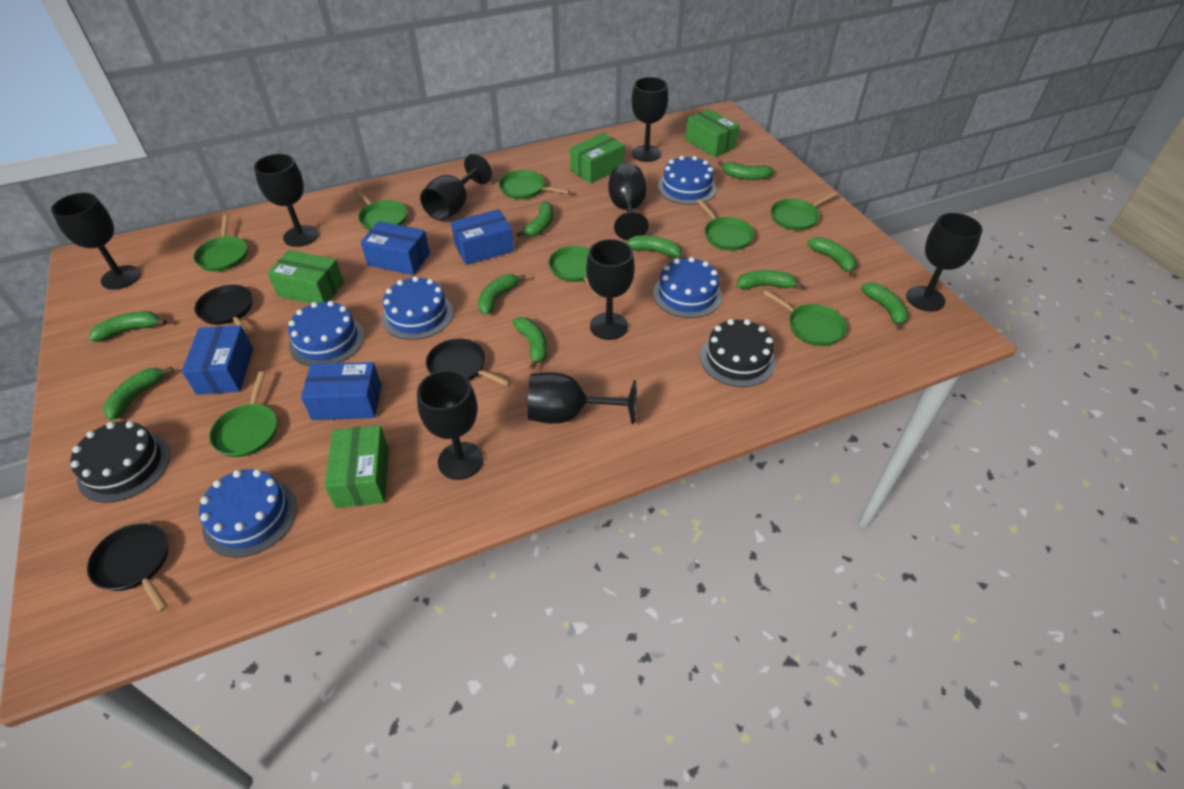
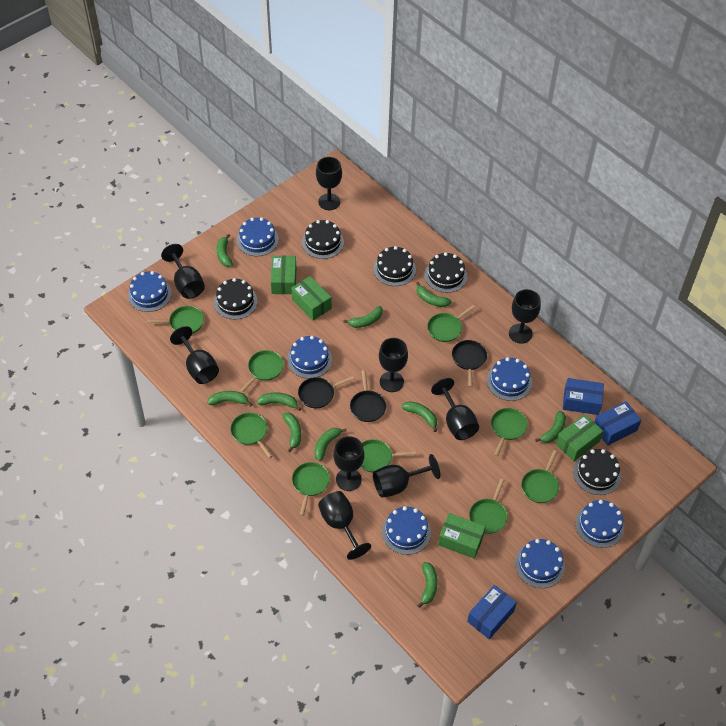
black cake: [70,421,170,503] [700,319,776,387] = 2 -> [214,278,258,319] [302,220,344,259] [373,246,416,286] [424,252,467,293] [573,449,621,495] = 5
blue box: [182,325,253,395] [301,362,382,420] [361,221,430,275] [451,209,514,265] = 4 -> [467,585,517,639] [563,378,604,415] [595,401,641,446] = 3
blue cake: [199,469,297,558] [288,301,364,366] [382,276,453,340] [653,257,722,318] [658,156,716,205] = 5 -> [128,271,172,312] [237,217,279,256] [287,336,332,379] [382,506,431,555] [487,357,532,401] [515,539,565,588] [575,500,625,548] = 7
green pan: [193,215,247,272] [209,371,277,457] [353,187,407,230] [499,170,570,199] [549,246,600,297] [697,199,755,251] [763,290,847,346] [771,192,837,231] = 8 -> [147,306,204,334] [230,413,272,458] [240,350,284,393] [292,462,330,516] [361,439,416,472] [427,305,475,342] [469,479,508,534] [491,408,528,456] [521,450,559,503] = 9

